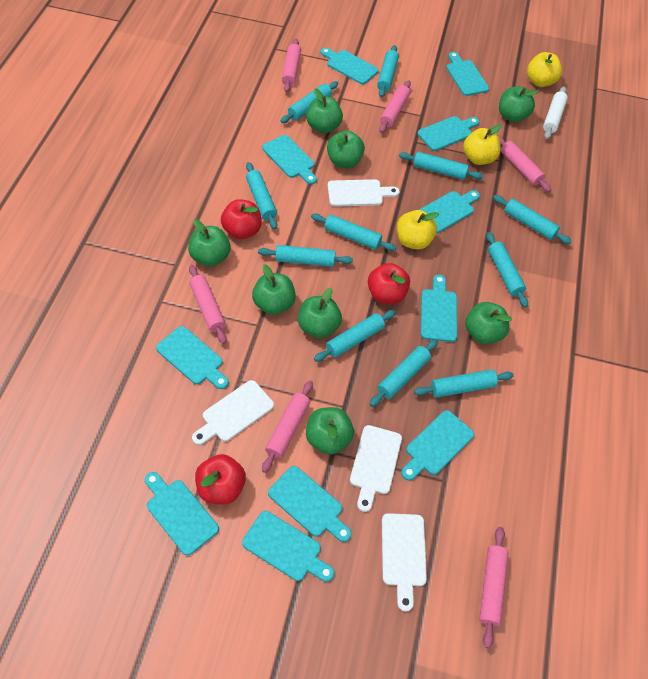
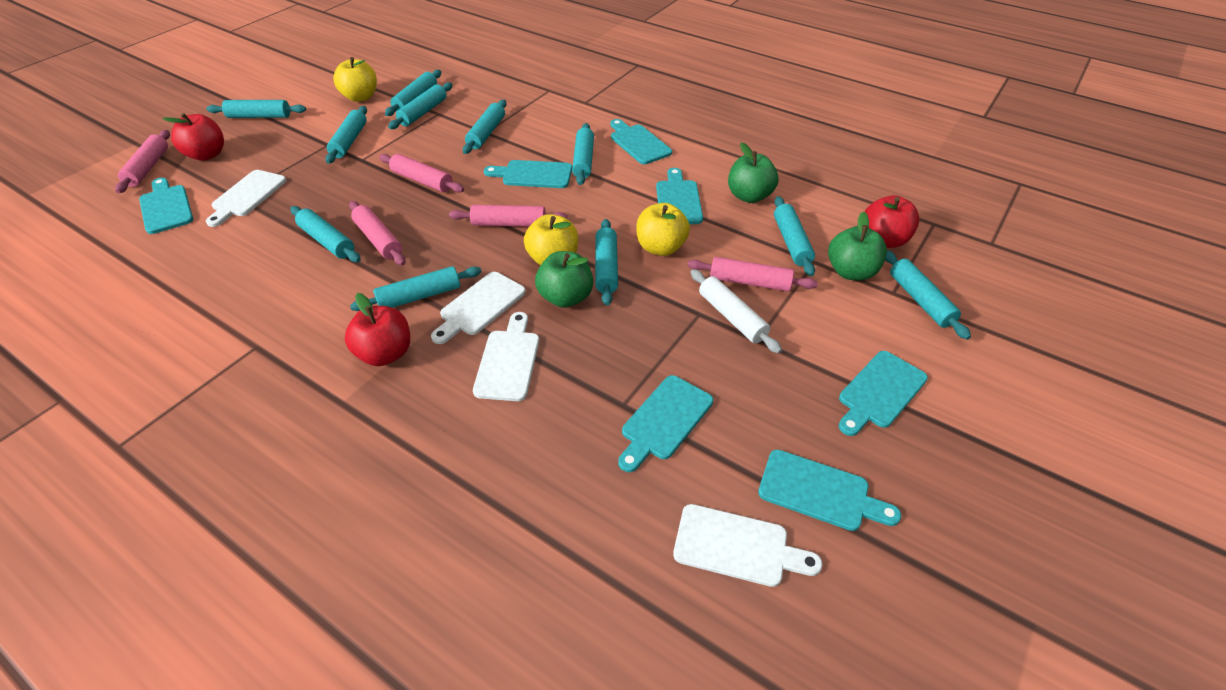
green apple: [188,219,230,267] [252,264,296,315] [298,288,342,338] [306,88,343,133] [306,407,354,455] [327,130,365,168] [465,302,512,344] [499,86,538,122] = 8 -> [535,251,593,308] [728,142,778,203] [828,212,887,280] = 3
pink rolling pin: [189,265,227,344] [262,381,313,473] [282,39,301,92] [379,80,411,133] [479,527,509,648] [498,135,551,192] = 6 -> [115,130,170,193] [349,201,405,265] [379,154,464,193] [449,205,567,227] [688,257,818,291] = 5
turquoise cutting board: [145,472,219,556] [156,326,229,389] [242,511,334,582] [262,135,317,184] [268,466,351,542] [320,48,379,84] [401,410,474,481] [418,116,479,151] [419,190,480,233] [421,275,457,342] [446,52,489,96] = 11 -> [139,178,193,234] [484,160,572,188] [610,119,672,164] [618,375,713,472] [656,168,703,224] [758,450,901,531] [839,351,928,436] = 7

